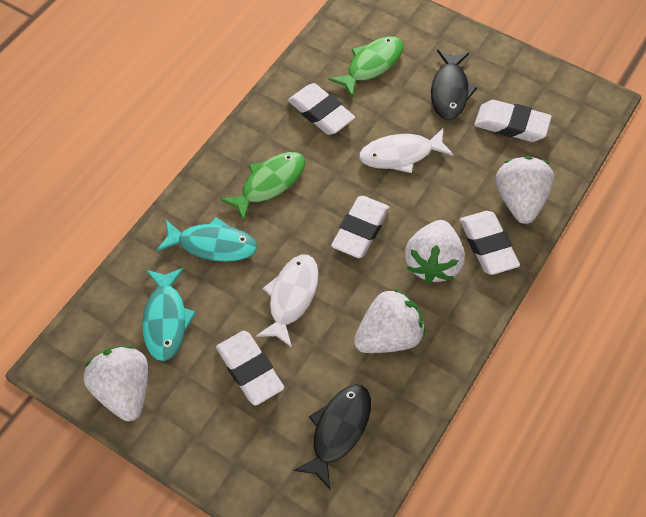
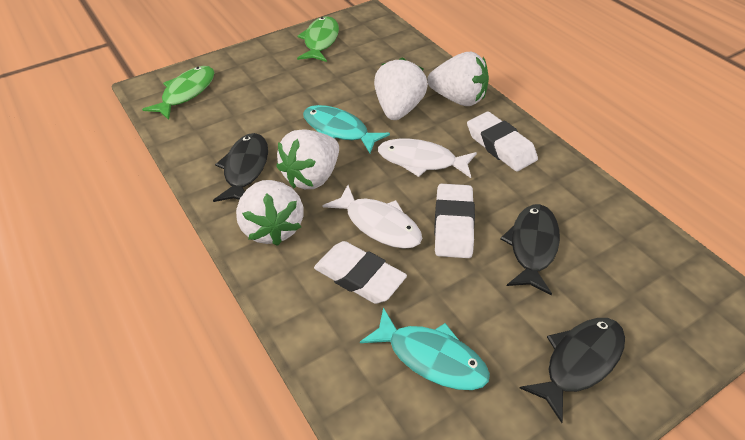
black fish: [294,384,371,489] [431,50,477,120] = 2 -> [213,133,268,202] [500,204,560,295] [520,318,625,423] = 3
white eraser: [216,331,284,406] [288,83,355,135] [331,196,390,258] [460,211,520,275] [474,100,552,142] = 5 -> [314,241,407,304] [434,184,475,258] [467,112,538,171] = 3

